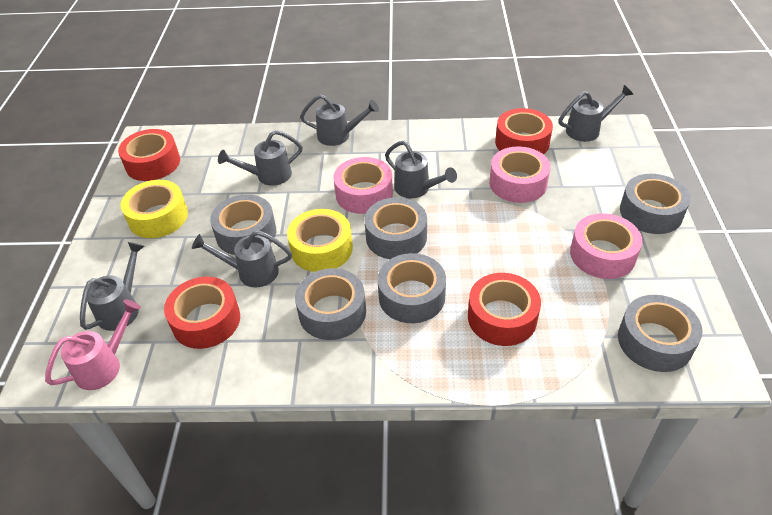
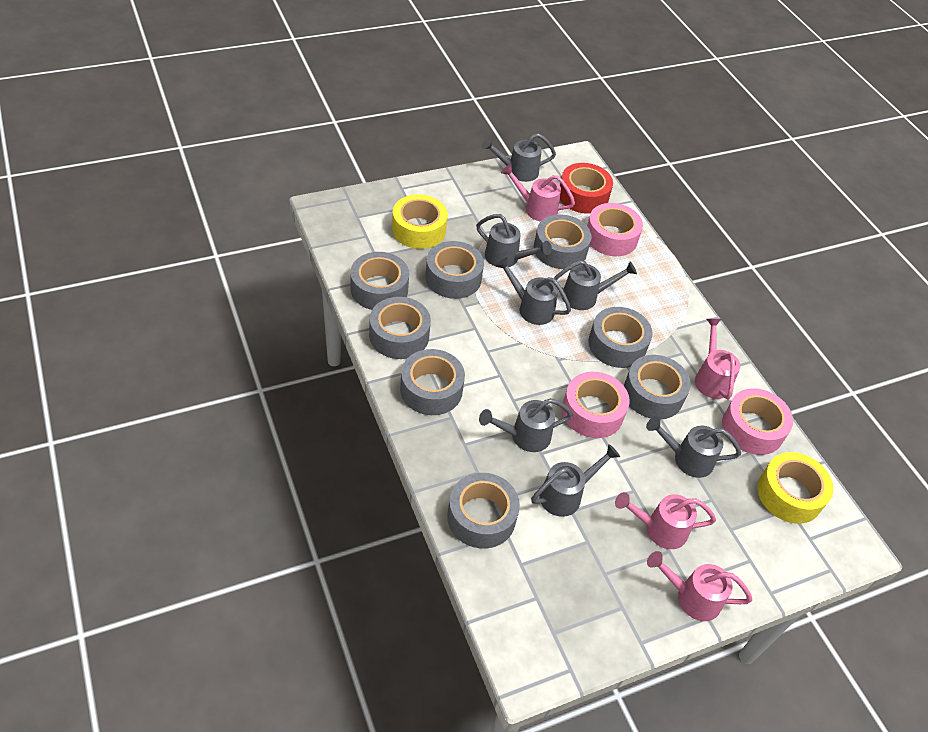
grey tape: [210,194,276,255] [295,268,366,340] [364,197,427,259] [378,253,446,323] [618,295,703,372] [620,174,690,234] = 6 -> [350,252,409,310] [369,297,431,359] [400,349,465,415] [425,241,484,299] [447,473,520,549] [534,215,591,269] [588,307,653,368] [624,355,691,419] = 8
grey watering can: [80,242,145,331] [192,230,292,288] [218,130,303,186] [300,94,379,146] [385,141,457,198] [559,85,634,142] = 6 -> [476,214,552,268] [479,398,573,452] [482,133,556,182] [496,257,571,325] [531,444,620,517] [554,260,637,310] [646,417,741,478] = 7
pink watering can: [45,299,141,390] = 1 -> [501,164,575,222] [615,492,716,549] [647,551,752,621] [695,319,740,400] = 4
red tape: [118,129,180,181] [164,277,240,349] [468,273,541,346] [495,108,553,154] = 4 -> [560,163,613,214] = 1

